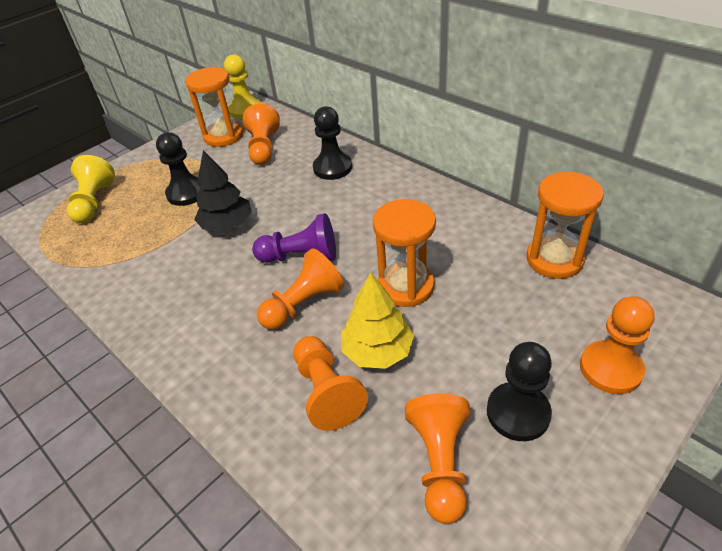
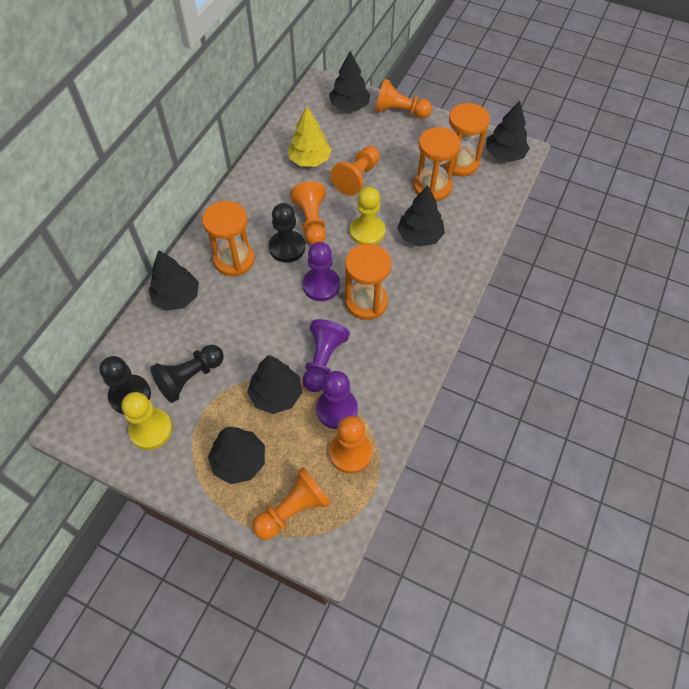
black tree: [194,150,252,231] = 1 -> [148,250,199,311] [208,427,265,484] [247,355,302,414] [329,51,371,111] [397,185,445,247] [486,101,530,162] = 6
orange hourglass: [185,67,243,147] [373,199,436,307] [527,172,604,279] = 3 -> [202,201,255,276] [345,244,392,320] [413,127,461,201] [443,103,490,176] = 4
purple pawn: [252,213,336,263] = 1 -> [303,242,340,301] [303,319,350,392] [316,371,358,429] = 3

